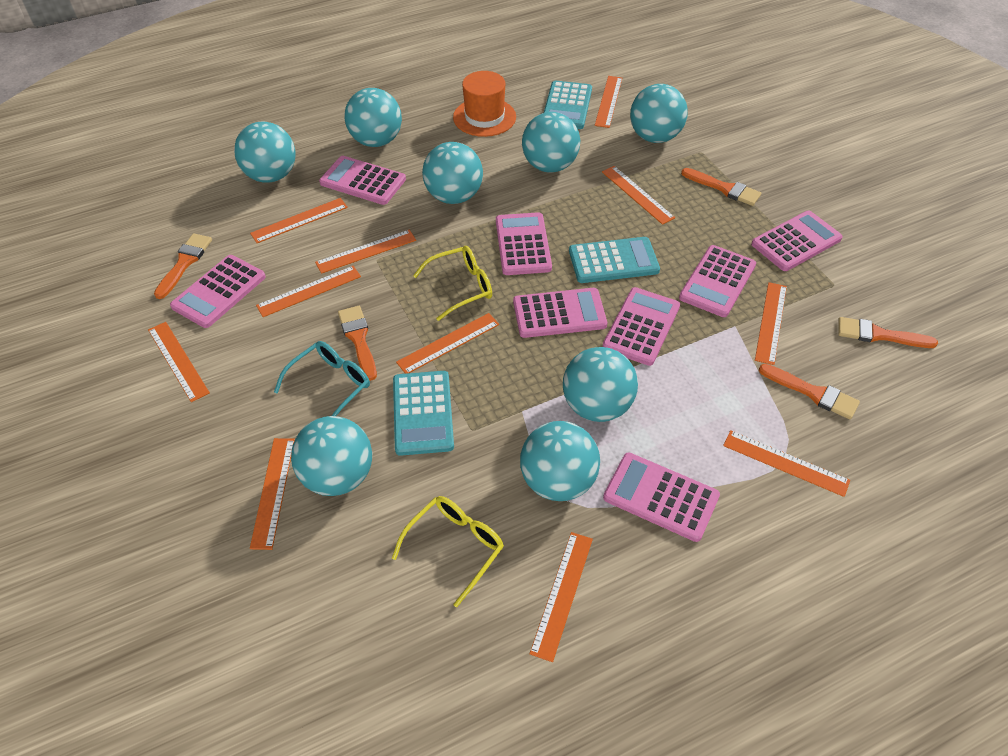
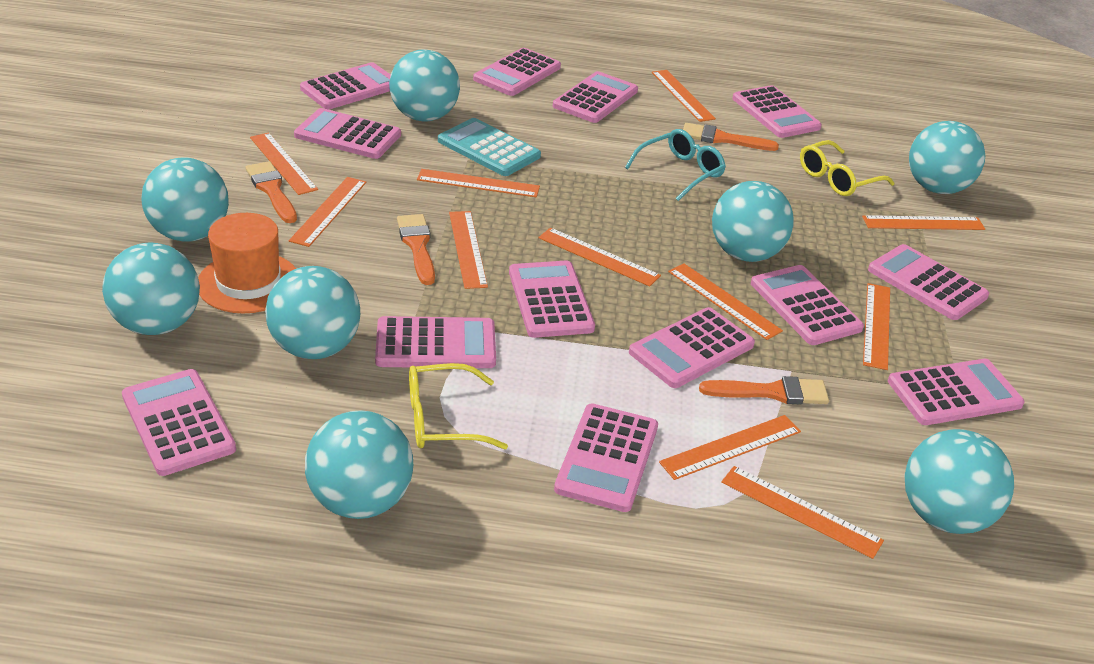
orange brush: [154,233,212,299] [338,306,377,381] [681,168,762,206] [759,364,860,420] [838,317,938,348] = 5 -> [246,161,297,223] [397,214,435,285] [683,123,779,151] [699,376,829,405] = 4
pink calculator: [170,255,266,328] [319,156,406,205] [496,212,552,275] [513,288,607,338] [602,287,680,366] [603,453,720,542] [679,245,756,317] [751,211,843,271] = 8 -> [122,369,236,476] [294,108,401,159] [300,62,391,109] [375,316,496,368] [473,48,561,96] [509,261,595,338] [553,71,638,123] [554,403,658,512] [629,307,755,388] [732,85,822,138] [751,265,864,345] [868,244,989,320] [888,359,1025,425] = 13
turquoise calculator: [393,371,454,456] [544,81,592,129] [569,237,660,283] = 3 -> [438,118,541,176] = 1

